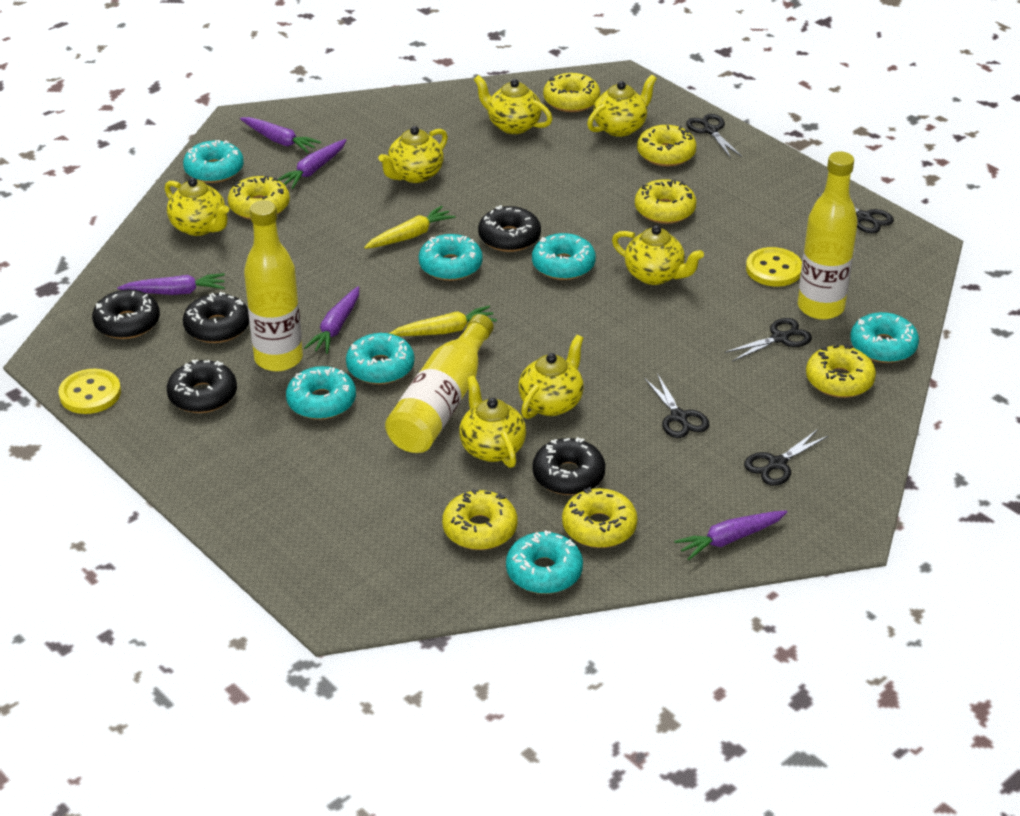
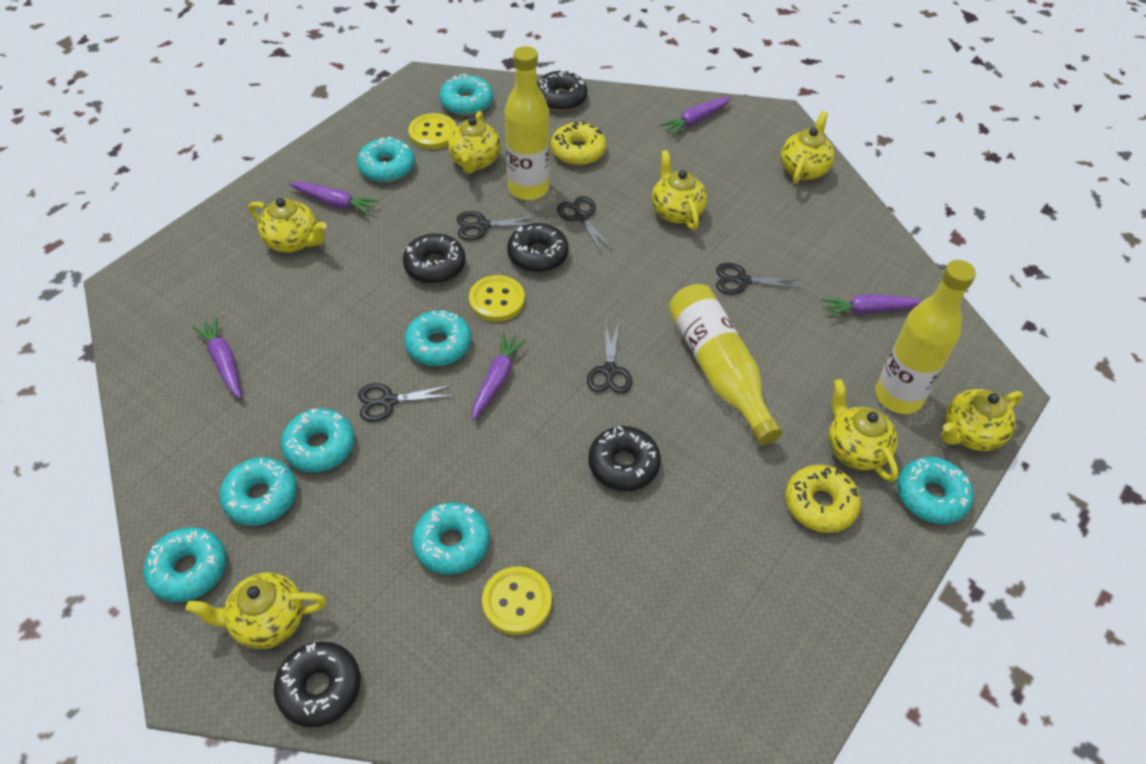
turquoise donut: [183,140,244,183] [286,366,356,420] [346,333,414,384] [419,234,483,281] [506,530,583,594] [532,233,596,280] [850,312,919,363] = 7 -> [144,527,227,602] [219,457,297,526] [281,408,355,472] [357,137,415,182] [404,310,471,366] [412,502,490,575] [439,74,493,116] [897,457,974,524] = 8
yellow button: [58,369,121,414] [746,247,802,287] = 2 -> [408,113,457,149] [469,275,525,322] [482,566,552,635] = 3
yellow carrot: [364,206,455,249] [389,306,497,336] = 2 -> none = 0
yellow donut: [228,176,290,220] [442,489,517,550] [543,73,600,112] [562,487,638,548] [635,179,696,224] [637,125,696,166] [806,344,876,398] = 7 -> [551,121,606,166] [785,465,861,533] = 2

